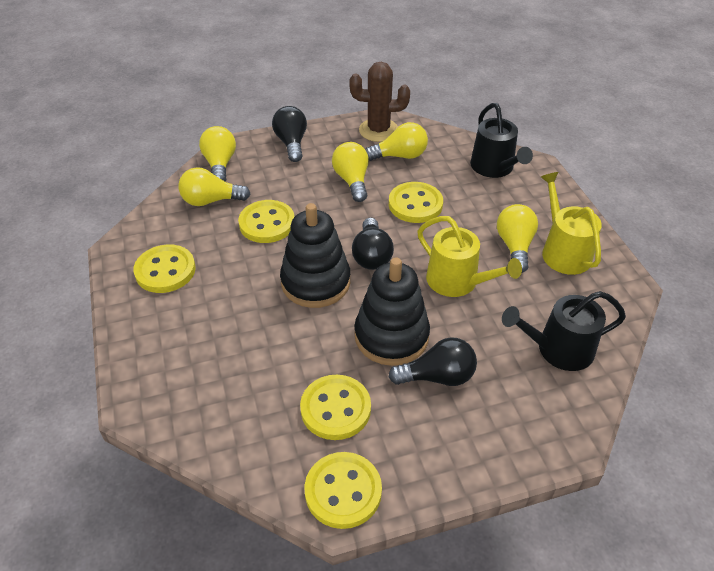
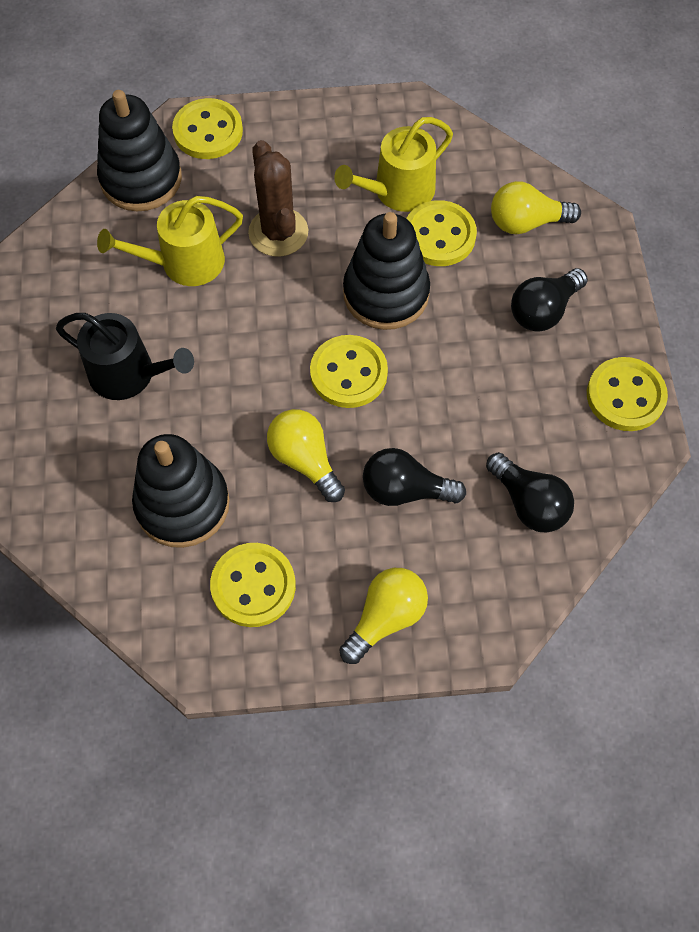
black stacking toy: [280,203,350,308] [354,257,430,366] = 2 -> [97,90,182,211] [132,434,230,548] [343,212,430,330] = 3
black watering can: [470,103,533,178] [502,291,626,371] = 2 -> [56,313,194,400] = 1
yellow light bulb: [178,167,250,206] [199,126,236,182] [332,142,369,202] [365,122,428,161] [497,204,538,273] = 5 -> [267,409,345,502] [339,568,428,664] [491,181,581,234] = 3

